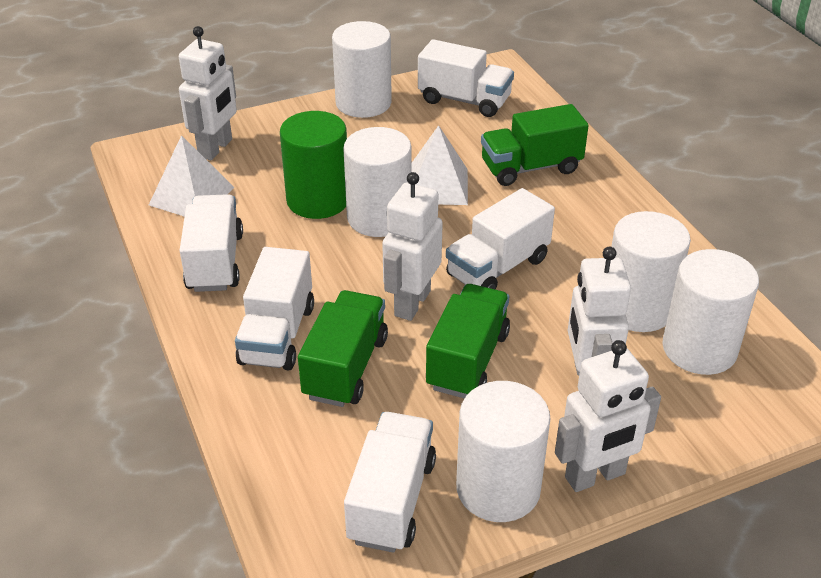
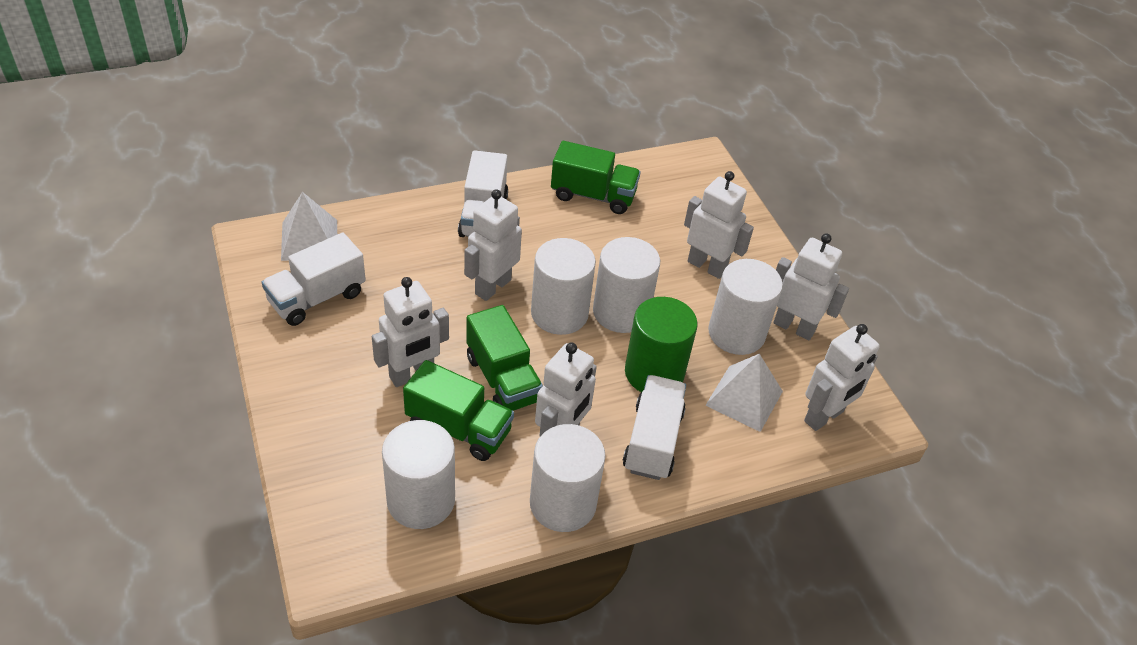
white robot: [179,26,237,160] [382,172,443,321] [555,340,661,492] [568,247,631,376] = 4 -> [372,277,449,387] [464,189,522,301] [535,342,597,436] [684,171,754,279] [773,233,849,340] [804,324,880,431] = 6
white truck: [179,194,243,292] [235,247,314,371] [344,412,436,553] [418,39,514,117] [446,188,555,290] = 5 -> [262,232,366,326] [458,150,508,237] [623,375,686,480] = 3

